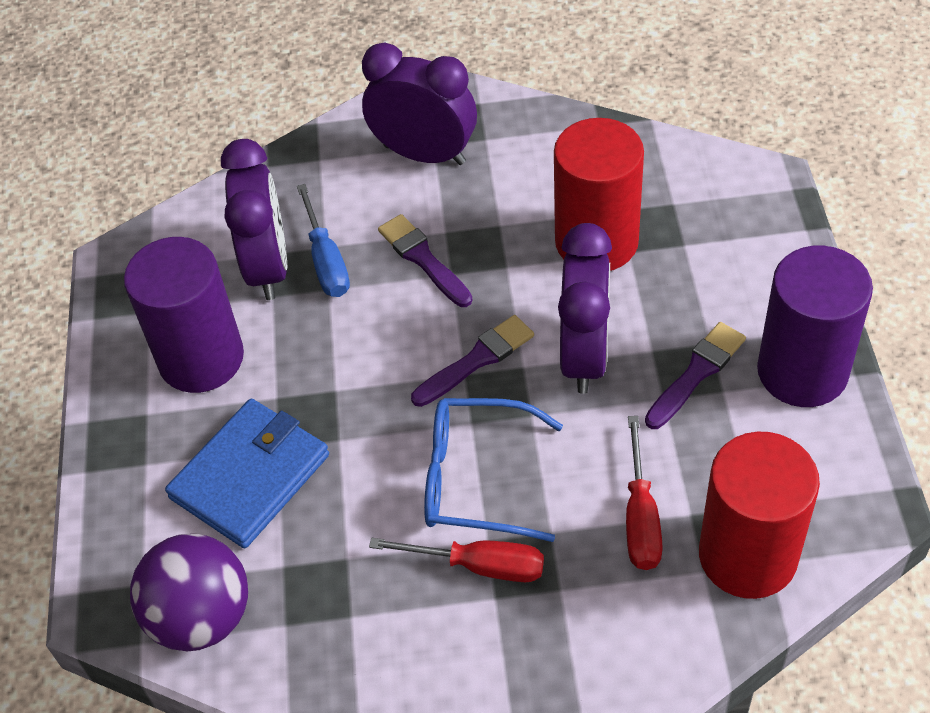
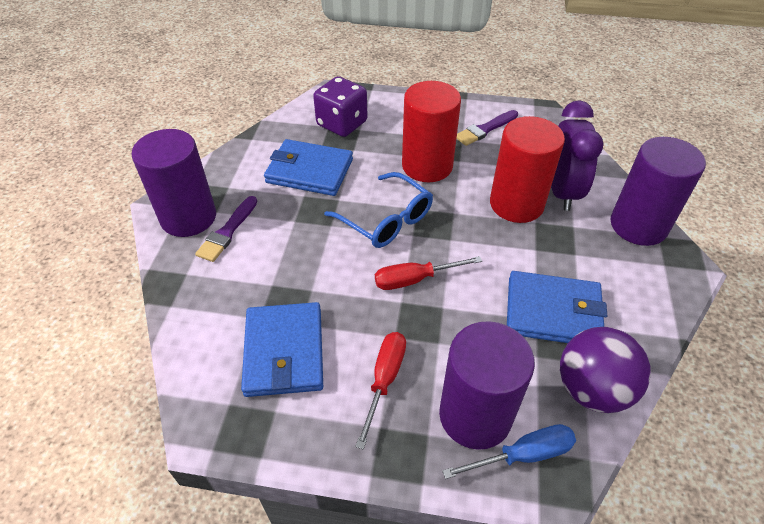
blue wallet: [165,399,329,548] = 1 -> [241,302,323,397] [264,139,353,196] [507,271,607,343] = 3
purple brush: [378,214,472,307] [411,315,534,407] [645,322,746,429] = 3 -> [195,196,257,262] [456,110,518,146] = 2
purple clock: [221,139,287,300] [362,43,477,165] [558,223,612,394] = 3 -> [551,100,604,211] = 1
purple cylinder: [124,237,244,393] [757,246,873,407] = 2 -> [131,129,216,237] [439,321,535,450] [611,137,706,246] = 3
purple dice: none = 0 -> [313,76,368,137] = 1

